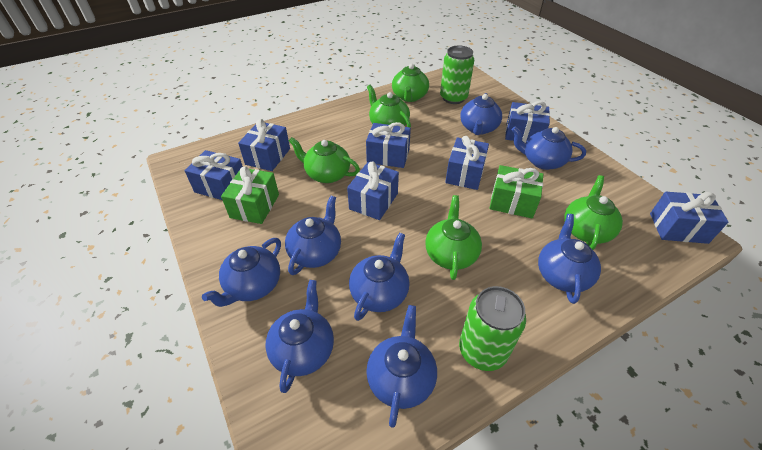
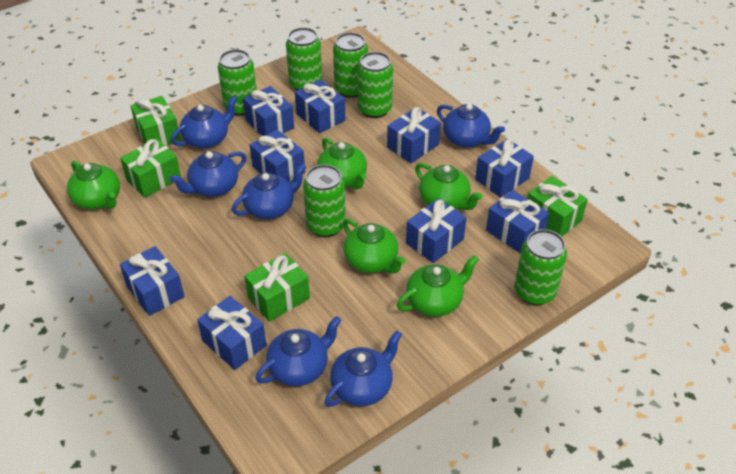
blue gift: [184,150,243,200] [238,119,290,171] [347,161,399,220] [366,122,411,168] [445,136,489,190] [505,101,550,143] [650,192,729,244] = 7 -> [120,246,185,316] [197,296,267,370] [243,86,294,136] [250,130,305,182] [295,80,345,134] [387,107,441,163] [406,198,467,263] [475,139,534,198] [486,190,549,254] = 9
blue teapot: [202,238,281,307] [266,280,334,393] [285,196,341,275] [349,232,409,321] [366,305,437,428] [460,93,502,135] [512,127,586,170] [538,214,601,304] = 8 -> [170,151,246,197] [171,95,238,149] [232,163,306,219] [255,316,342,386] [324,331,402,407] [437,104,505,148] = 6
green can: [440,46,474,104] [459,286,526,371] = 2 -> [218,49,257,116] [286,27,322,90] [303,164,346,237] [333,32,368,98] [357,52,393,118] [514,229,567,305] = 6
green gift: [221,166,279,224] [489,165,543,218] = 2 -> [120,139,181,198] [131,96,181,146] [244,253,310,322] [527,176,588,237] = 4

